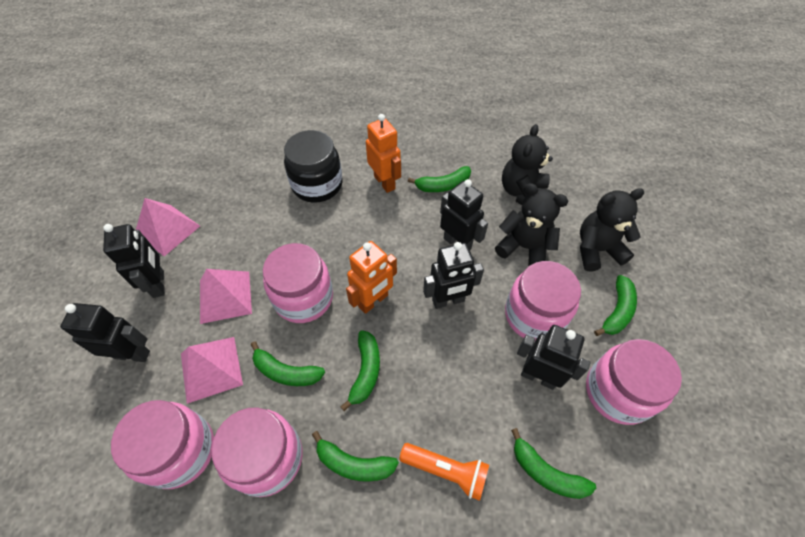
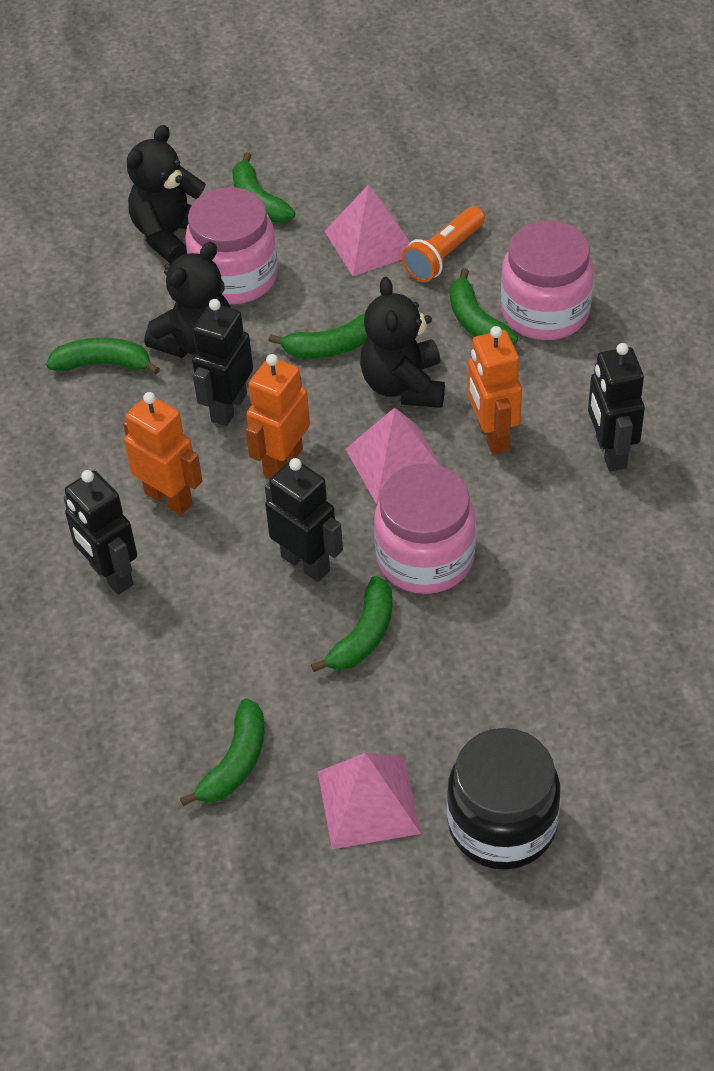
black robot: [60,303,150,362] [103,224,165,298] [423,242,484,309] [440,179,488,250] [517,325,591,390] = 5 -> [64,470,137,595] [192,299,253,426] [265,458,343,582] [588,343,645,471] = 4
orange robot: [346,241,397,314] [366,114,401,193] = 2 -> [123,392,202,515] [246,354,310,478] [468,326,522,454] = 3
pink jar: [111,400,214,489] [211,408,303,497] [263,243,333,323] [505,261,581,340] [586,339,682,425] = 5 -> [185,187,278,304] [374,464,476,594] [501,220,594,340] = 3

